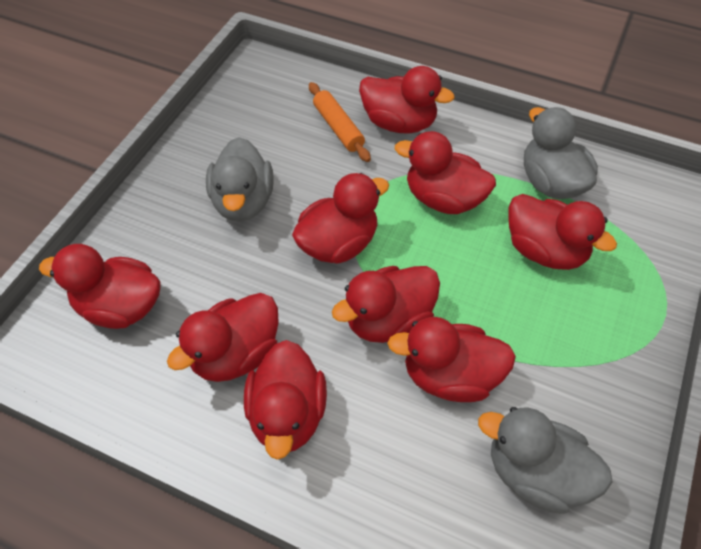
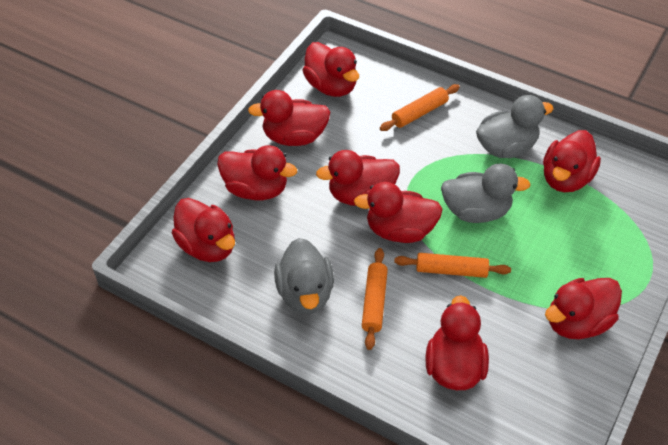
orange rolling pin: [309,82,371,162] = 1 -> [362,248,388,350] [380,84,460,131] [394,253,511,278] = 3

